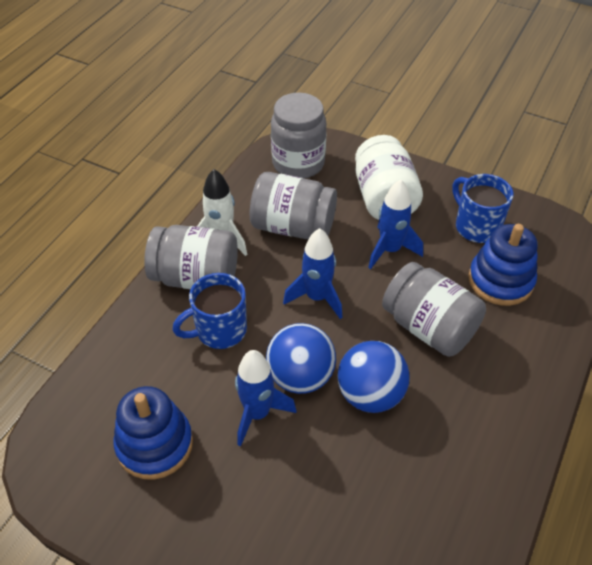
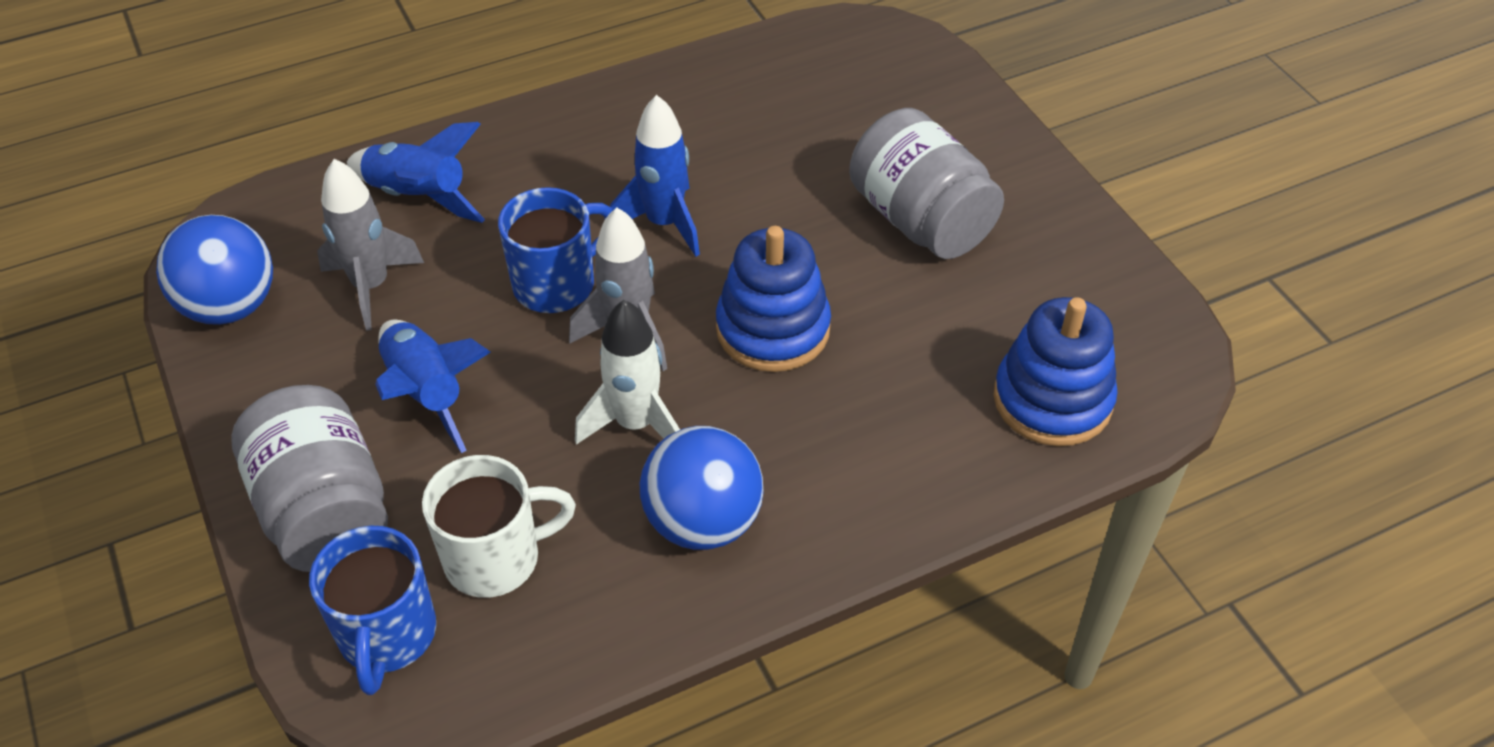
grey jar: [144,225,238,289] [250,172,337,239] [271,93,326,178] [382,262,486,357] = 4 -> [232,385,388,572] [849,108,1004,259] = 2
grey rocket: none = 0 -> [317,159,424,331] [569,208,667,371] = 2
white jar: [355,135,423,220] = 1 -> none = 0
white mug: none = 0 -> [422,455,576,598] = 1

